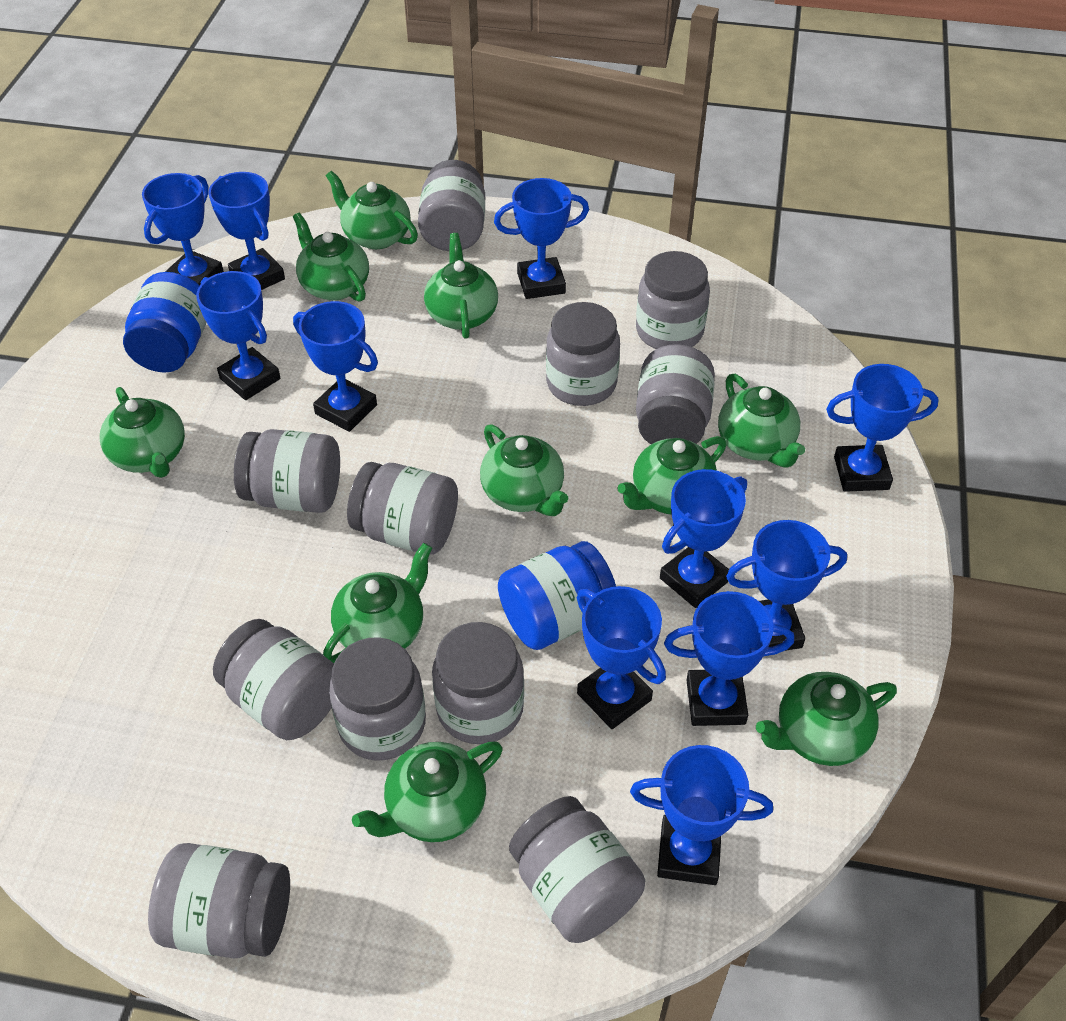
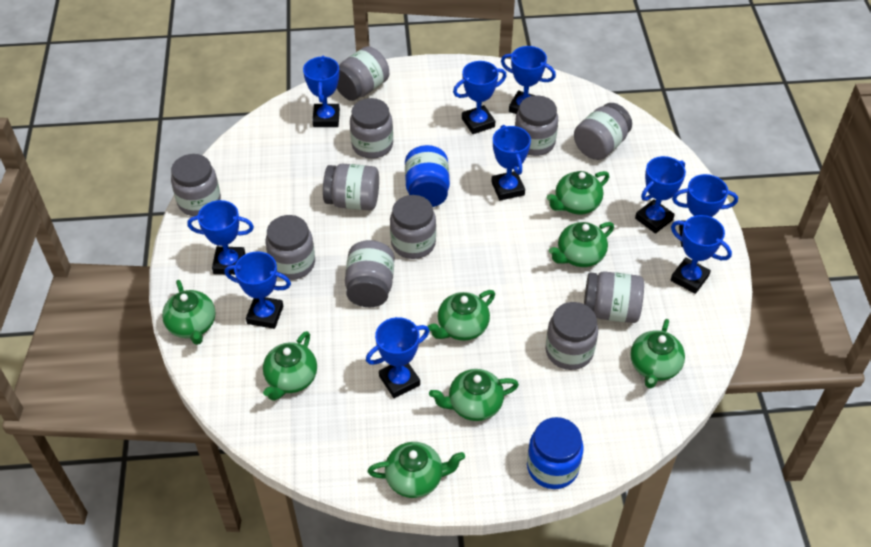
blue trophy: [142,173,224,285] [196,271,280,400] [208,172,285,290] [293,301,378,432] [494,178,589,299] [577,586,666,729] [630,745,773,885] [660,469,747,608] [664,591,794,726] [726,520,847,651] [826,364,939,492] = 11 -> [187,200,254,275] [225,251,291,329] [303,56,340,127] [366,317,429,398] [453,61,507,134] [491,125,531,201] [501,46,556,114] [635,156,686,234] [671,215,732,294] [672,174,738,247] = 10
green teapot: [100,387,185,478] [293,212,369,302] [323,543,432,663] [326,171,418,249] [352,742,503,842] [424,233,498,339] [480,424,568,516] [617,436,726,515] [718,374,805,468] [756,672,897,766] = 10 -> [162,280,215,345] [263,331,317,401] [368,442,465,498] [428,290,495,341] [429,369,519,421] [547,171,609,214] [549,222,614,267] [630,319,685,388] = 8

